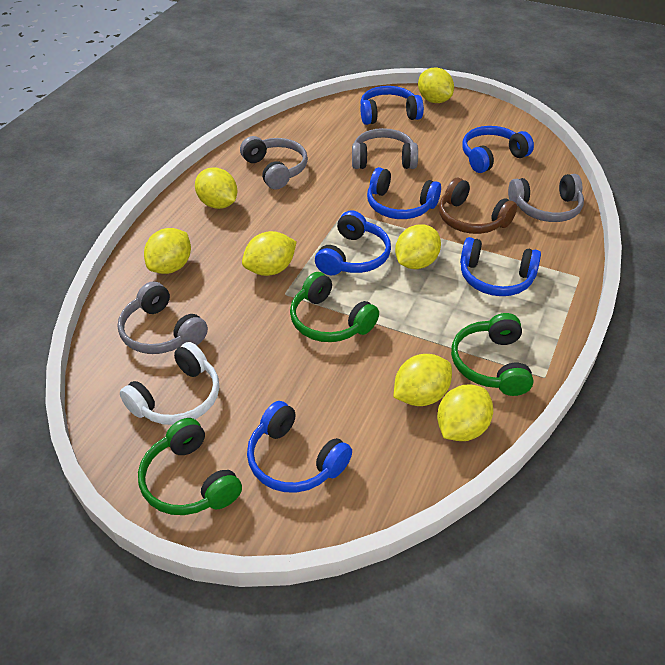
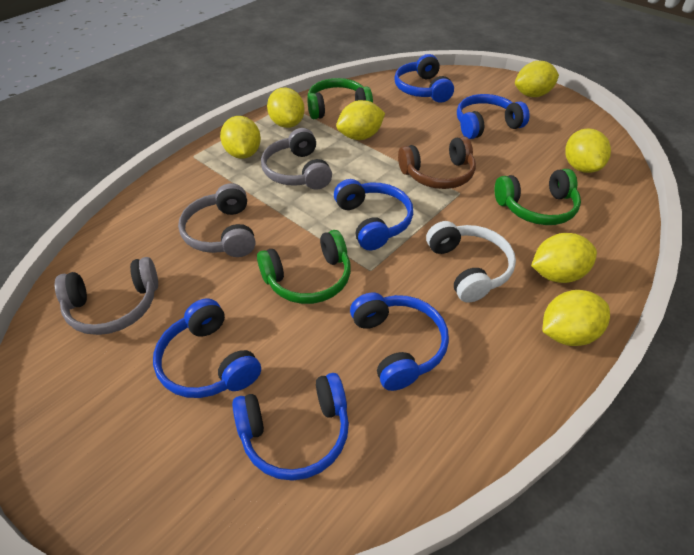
grey headphones: [118,281,208,354] [240,136,308,189] [352,128,418,169] [508,174,584,222] = 4 -> [55,257,158,335] [178,183,255,257] [261,128,332,190] = 3

